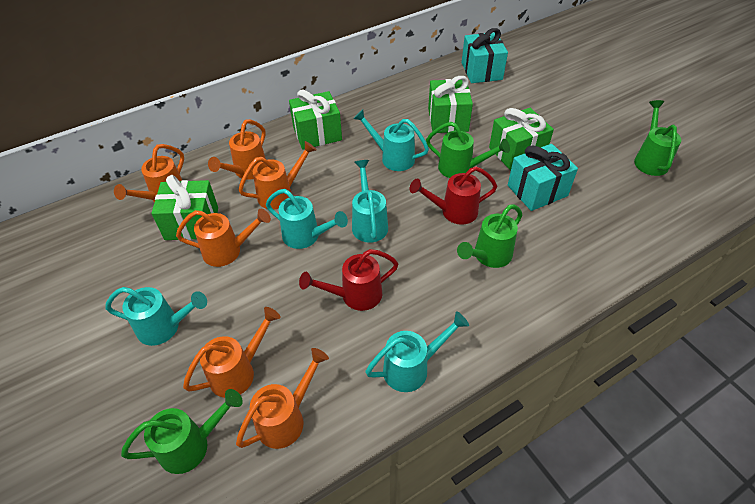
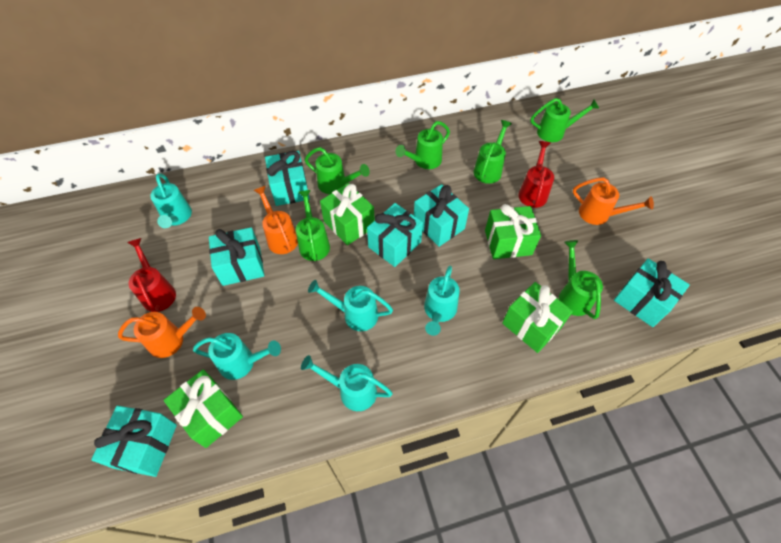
green watering can: [121,389,243,474] [426,122,510,178] [457,204,522,268] [634,100,681,176] = 4 -> [296,190,330,261] [305,147,370,194] [396,121,450,169] [474,120,512,184] [531,98,599,142] [559,240,603,319] = 6
orange watering can: [114,144,184,202] [176,209,271,267] [183,307,281,398] [208,119,266,180] [236,348,329,449] [238,141,316,210] = 6 -> [118,307,206,358] [253,186,298,254] [573,177,654,225] = 3
turquoise gift: [462,28,508,83] [508,144,578,211] = 2 -> [91,406,177,477] [209,227,265,286] [265,151,310,206] [367,203,423,267] [414,184,469,247] [614,258,690,327] = 6

